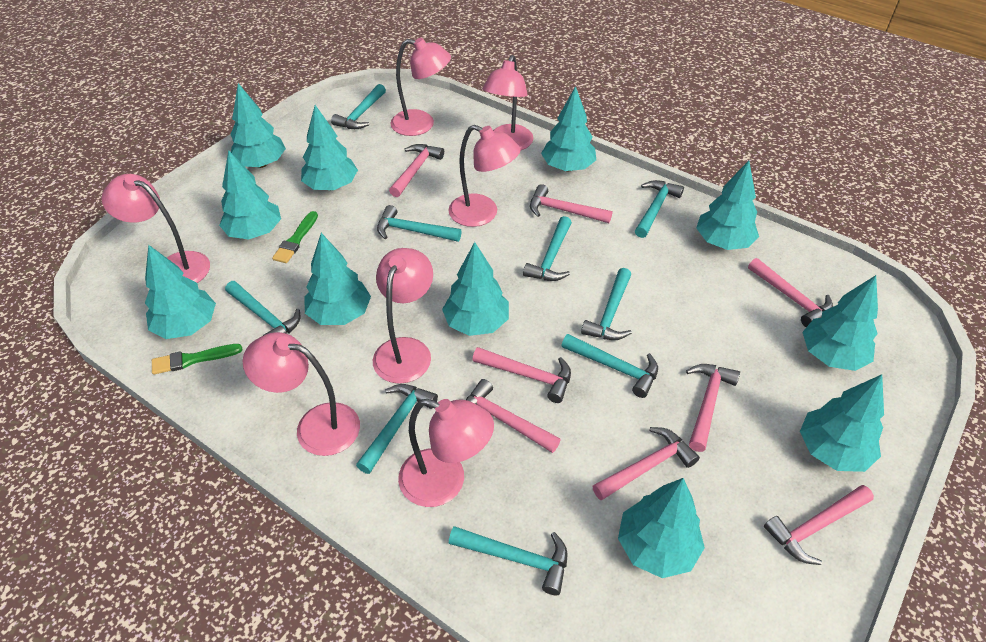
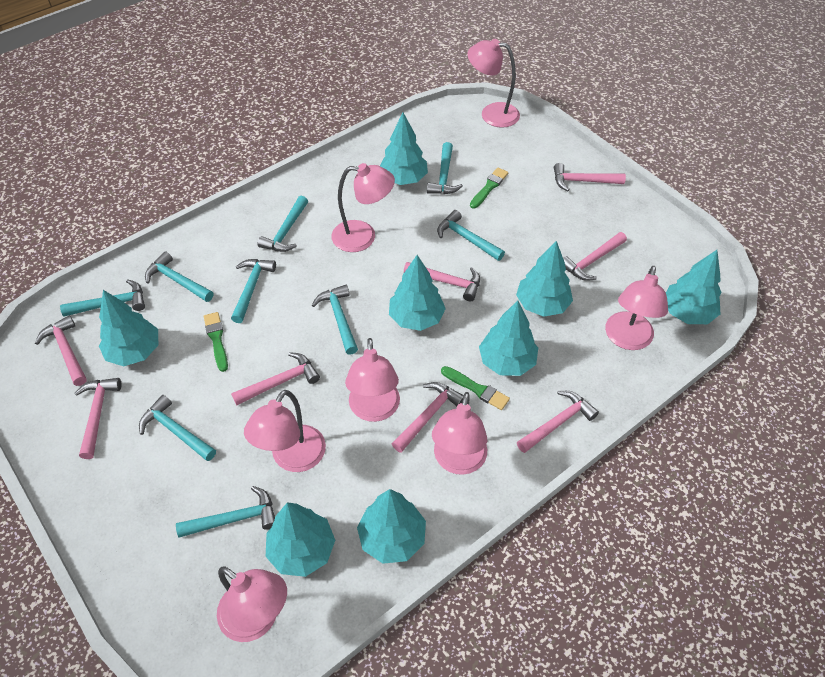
green brush: [152,344,242,375] [272,211,318,263] = 2 -> [204,312,228,372] [441,366,510,410] [470,168,508,209] = 3
turquoise tree: [145,245,216,339] [219,150,281,239] [230,83,286,168] [301,105,358,190] [304,233,371,325] [442,242,509,336] [541,86,596,171] [618,478,705,578] [696,161,759,250] [800,374,884,472] [803,275,878,371] = 11 -> [99,290,158,366] [266,502,335,577] [357,489,426,564] [380,113,428,185] [389,255,446,331] [479,301,538,376] [516,241,573,317] [666,250,722,324] = 8

